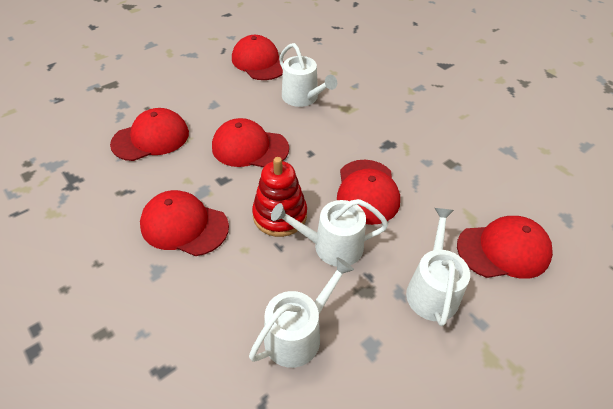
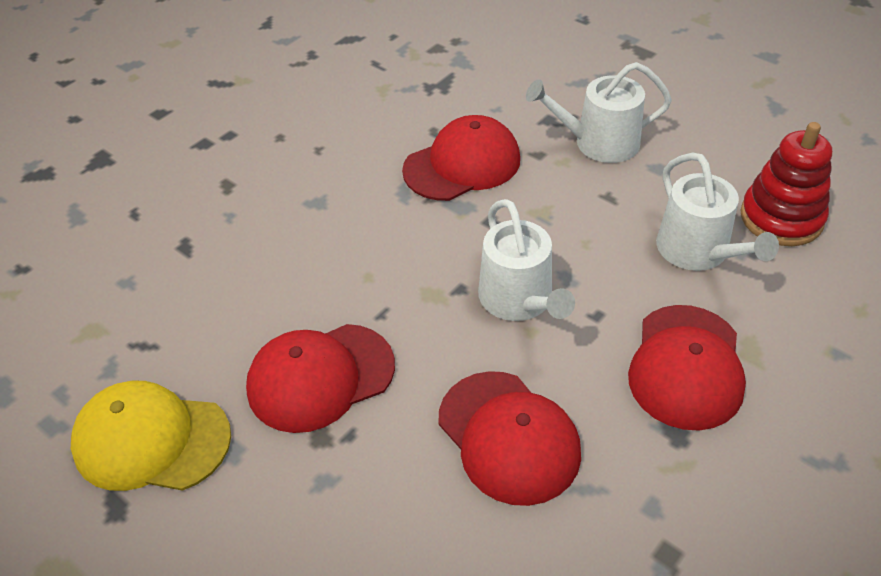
red cap: [110,108,189,161] [140,190,229,256] [212,118,289,167] [232,35,284,80] [337,160,400,225] [457,216,553,279] = 6 -> [246,324,395,433] [402,115,520,201] [438,371,581,506] [628,305,746,431] = 4
white watering can: [249,257,354,368] [271,199,388,267] [279,43,337,107] [406,208,470,326] = 4 -> [478,199,575,321] [526,62,672,163] [656,153,779,271] = 3
yellow cap: none = 0 -> [71,381,231,491] = 1

